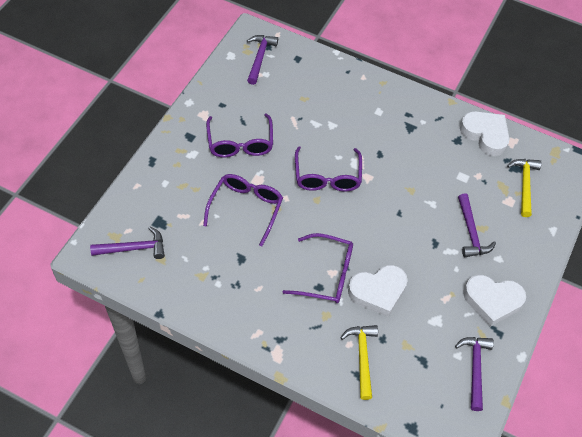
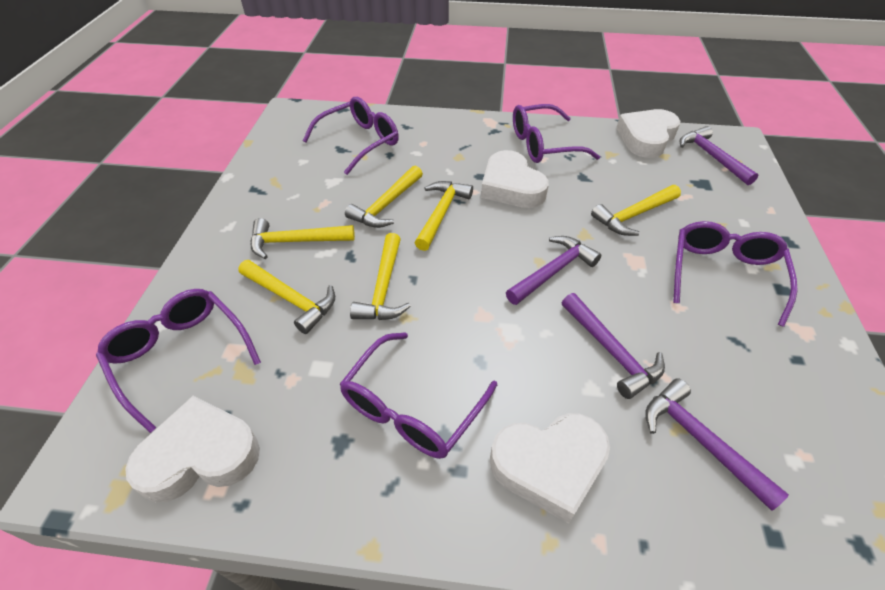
purple glasses: [203,174,283,246] [206,113,273,157] [283,233,353,303] [295,146,362,192] = 4 -> [96,289,261,433] [303,97,399,175] [340,332,497,459] [513,104,600,163] [673,221,798,327] = 5
white heart: [348,265,408,317] [460,111,509,156] [463,275,526,327] = 3 -> [125,396,260,502] [481,150,549,208] [490,413,610,523] [616,109,680,158] = 4
yellow hammer: [340,325,378,400] [507,159,542,217] = 2 -> [238,260,335,334] [250,218,355,259] [345,166,423,228] [350,233,411,320] [415,181,473,251] [591,185,681,236] = 6

